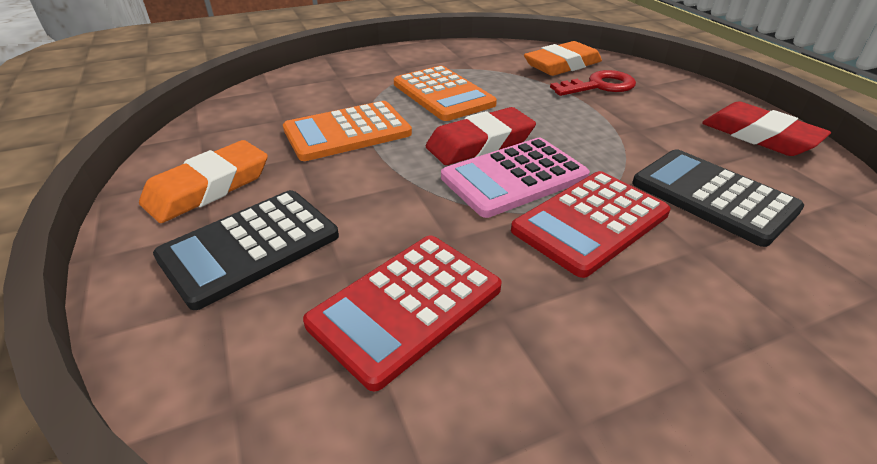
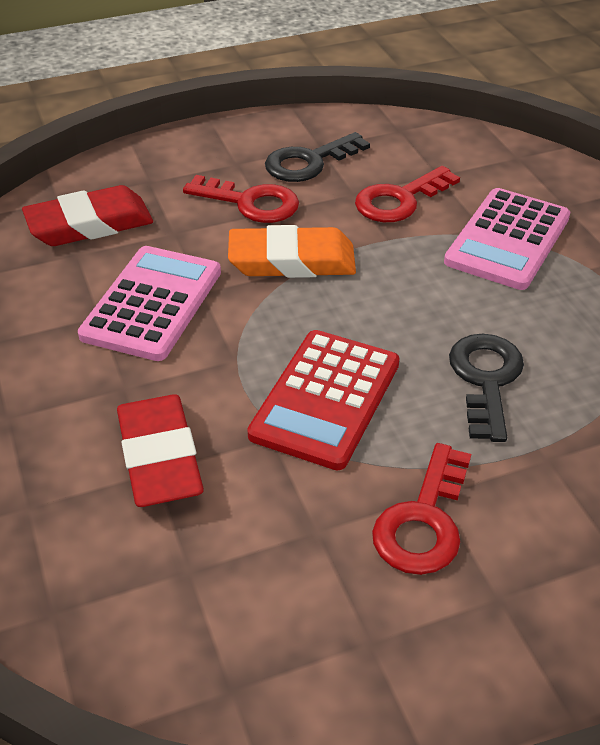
black calculator: [153,190,339,310] [632,149,804,247] = 2 -> none = 0
black key: none = 0 -> [265,132,370,182] [449,334,524,442] = 2
orange calculator: [283,101,412,161] [394,66,497,121] = 2 -> none = 0
orange eraser: [139,140,268,223] [524,41,602,76] = 2 -> [228,225,356,278] = 1
pink calculator: [441,138,590,218] = 1 -> [78,246,221,361] [444,188,570,290] = 2
red calculator: [303,235,502,392] [511,171,671,278] = 2 -> [247,330,399,470] = 1
red key: [550,70,636,96] = 1 -> [183,175,299,223] [355,166,460,222] [372,443,471,575] = 3

